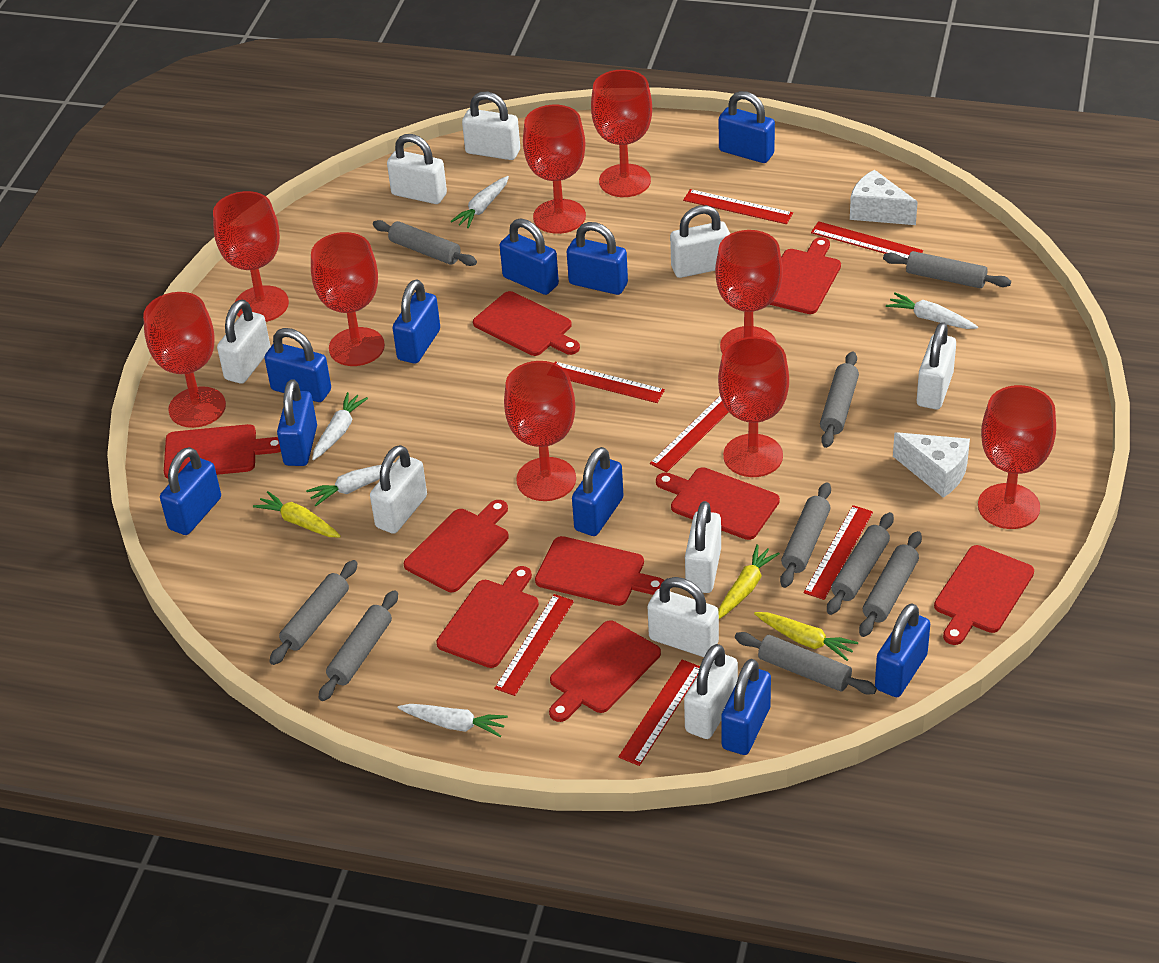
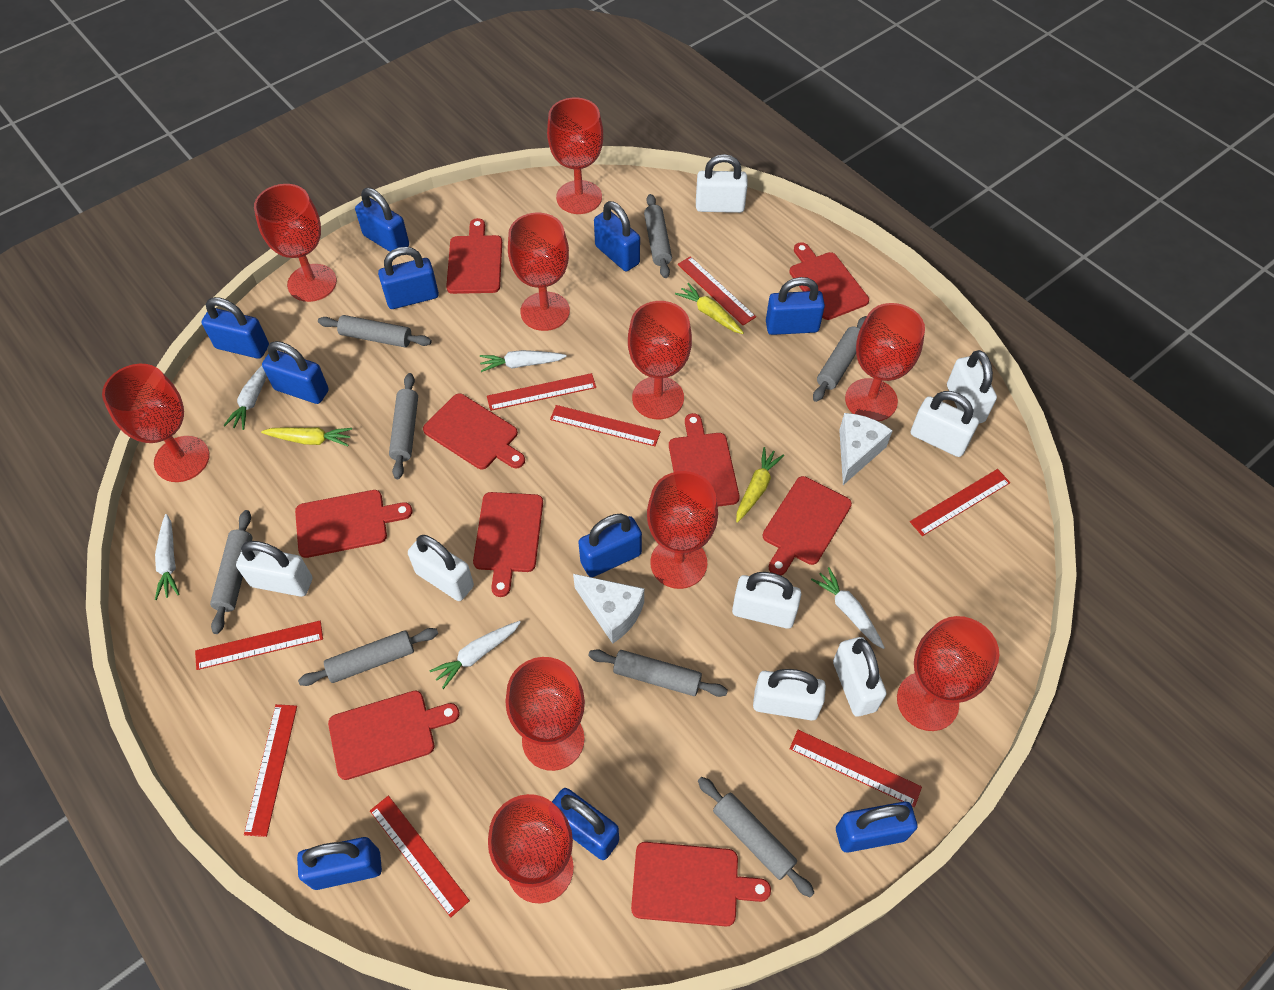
grey rolling pin: [269,560,358,665] [319,590,398,701] [373,220,477,266] [735,632,877,695] [780,482,831,588] [820,352,859,448] [827,512,894,615] [859,531,922,637] [883,251,1011,288] = 9 -> [210,510,252,634] [298,628,438,686] [318,315,432,347] [389,373,418,479] [588,649,728,697] [644,194,672,278] [698,777,815,897] [813,316,867,402] = 8
red goblet: [143,292,226,428] [213,191,289,322] [311,232,385,366] [504,361,576,501] [523,105,586,234] [591,69,652,197] [715,230,783,354] [718,337,789,477] [978,385,1056,529] = 9 -> [102,364,210,482] [254,184,337,302] [488,794,574,904] [506,657,585,771] [508,213,570,331] [547,98,603,214] [628,301,692,419] [647,471,718,589] [845,303,925,421] [897,616,999,731] = 10
red ruler: [494,594,574,696] [554,362,665,403] [618,660,700,766] [650,396,729,472] [683,189,793,224] [804,505,873,600] [811,221,923,258] = 7 -> [195,621,323,670] [244,704,297,837] [370,796,470,918] [487,373,596,411] [550,405,661,446] [677,256,756,325] [790,730,922,807] [910,469,1011,536] = 8
white padlock: [217,300,271,384] [370,445,427,534] [387,134,447,204] [462,92,520,160] [648,577,719,657] [670,205,730,278] [684,644,738,739] [685,501,721,593] [917,322,956,409] = 9 -> [236,541,312,597] [408,535,474,601] [696,154,748,213] [732,572,801,629] [753,669,826,721] [833,637,886,717] [911,391,979,457] [947,350,997,423] = 8

